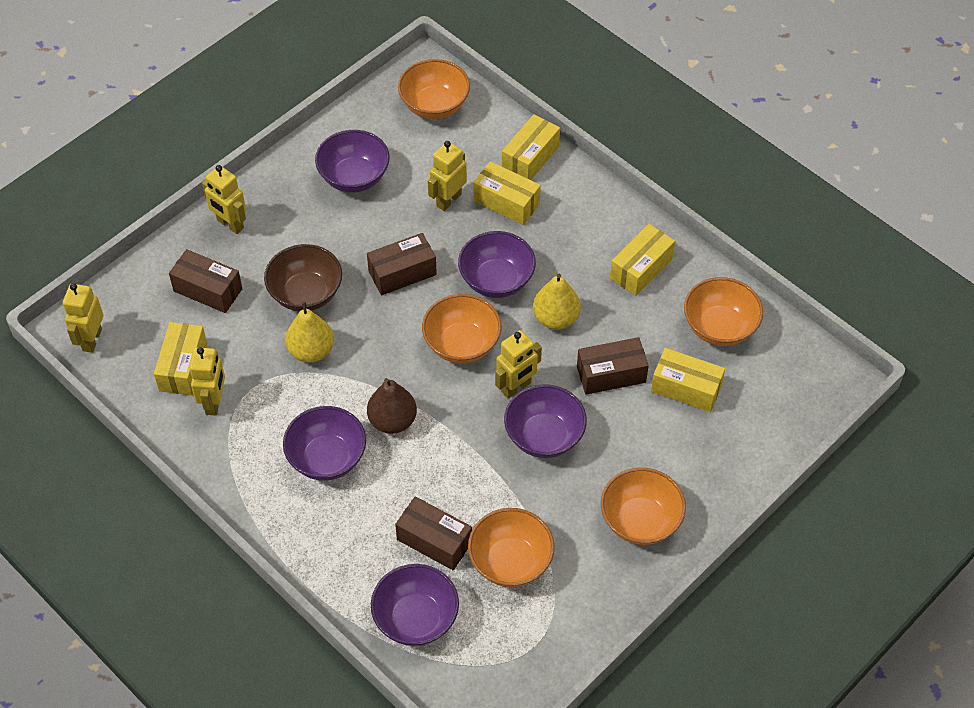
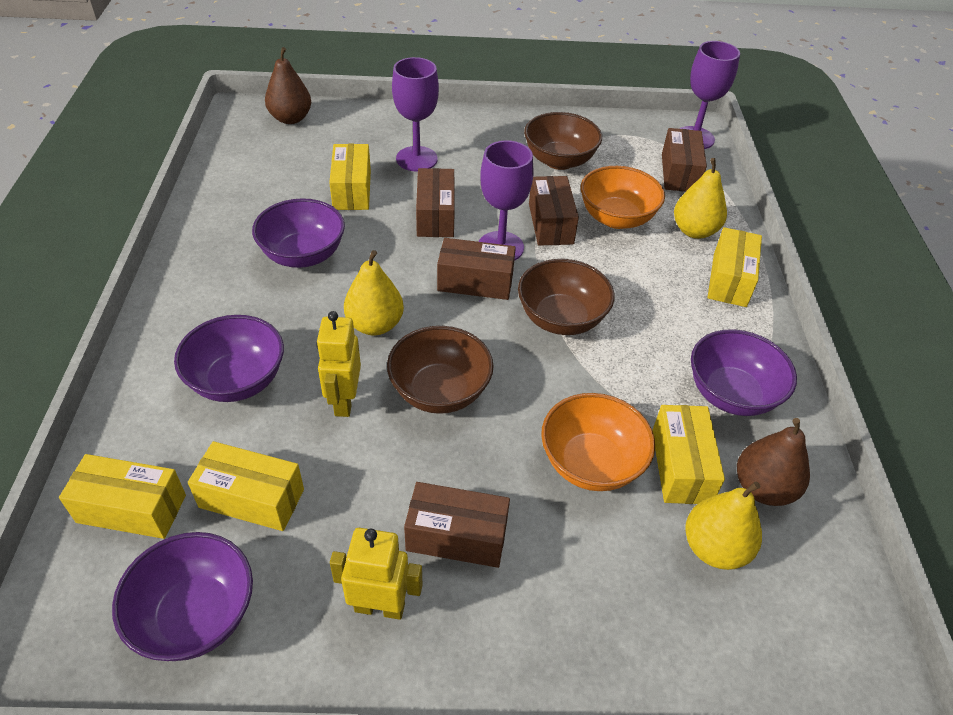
brown bowl: [264,244,342,312] = 1 -> [387,326,493,414] [518,259,614,335] [524,112,602,170] = 3
brown box: [169,249,242,313] [367,233,437,295] [395,496,472,570] [577,337,649,395] = 4 -> [404,482,510,568] [416,168,455,237] [437,238,516,300] [529,176,579,246] [662,128,707,192] = 5
brown pear: [367,378,417,434] = 1 -> [265,47,311,124] [737,418,810,506] = 2
orange bowl: [398,59,470,119] [422,294,501,364] [468,508,554,587] [601,468,686,545] [684,277,763,346] = 5 -> [541,393,655,491] [581,166,665,229] = 2
purple bowl: [283,406,366,481] [315,130,390,193] [371,564,459,646] [458,231,536,298] [504,384,587,458] = 5 -> [112,532,253,661] [174,315,284,402] [252,198,345,268] [691,329,797,416] = 4
purple goblet: none = 0 -> [392,57,439,172] [479,140,534,261] [680,41,740,149] = 3
yellow pear: [285,301,334,363] [533,274,581,330] = 2 -> [344,250,404,335] [674,158,727,239] [685,482,762,570] = 3
yellow robot: [63,283,103,353] [189,347,225,415] [202,165,246,234] [428,141,467,211] [495,330,542,399] = 5 -> [316,311,361,417] [330,528,422,620] = 2

